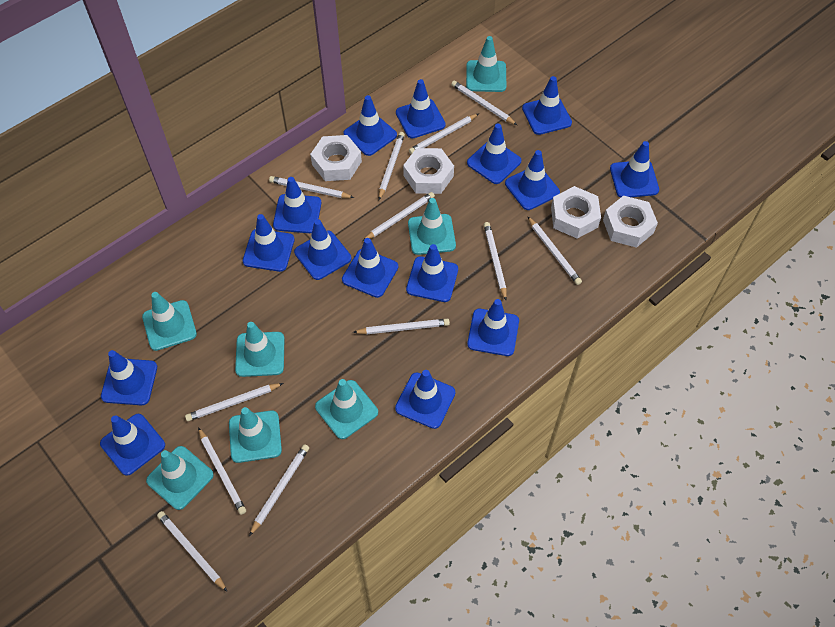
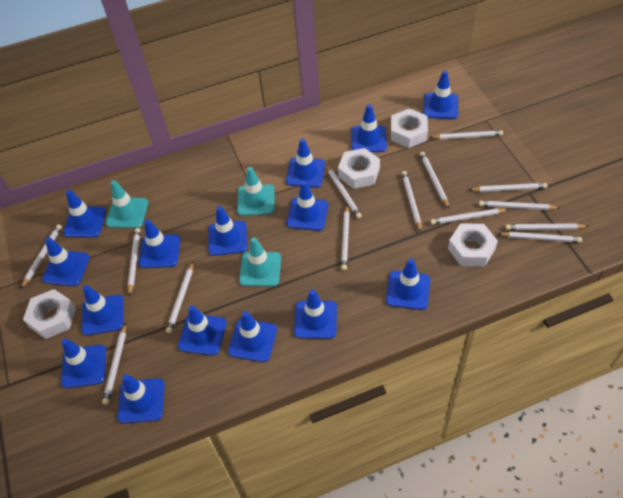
turquoise traffic cone: [142,292,197,351] [146,446,214,510] [229,407,282,463] [235,322,285,377] [315,379,378,439] [408,198,456,255] [466,36,506,92] = 7 -> [106,180,148,228] [237,167,275,216] [239,237,281,286] = 3
white pencil: [157,511,228,592] [185,383,283,421] [198,427,246,515] [249,444,309,536] [269,176,354,198] [353,319,450,334] [363,192,435,241] [379,132,405,200] [409,114,478,154] [451,81,517,125] [484,222,507,300] [527,216,582,285] = 12 -> [21,224,62,289] [102,323,126,405] [128,228,140,296] [166,262,194,333] [326,165,362,219] [341,205,349,271] [401,171,422,232] [420,152,449,208] [429,130,503,139] [430,208,509,225] [469,183,547,192] [479,201,560,210] [498,232,582,243] [505,223,589,230] = 14

